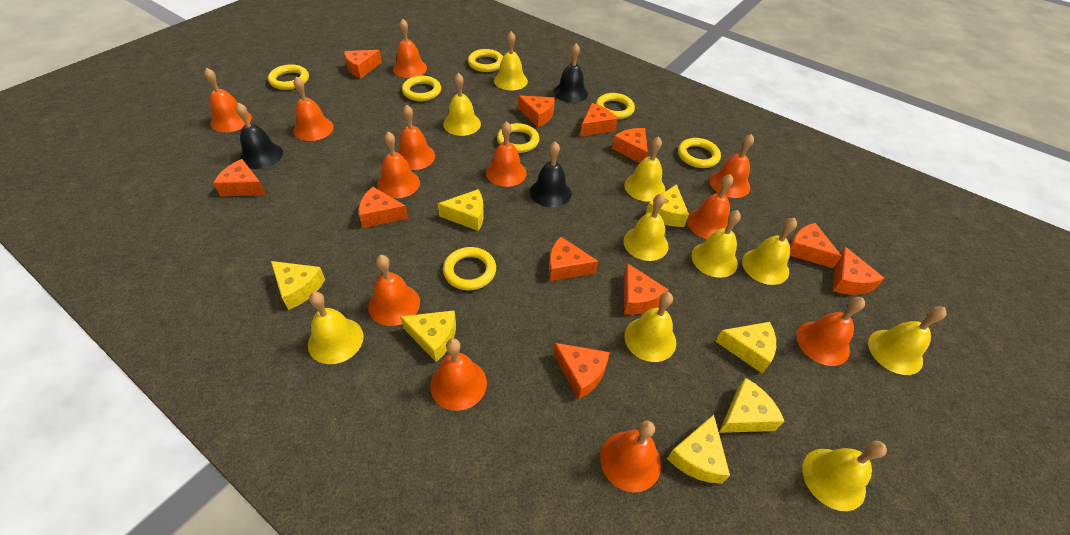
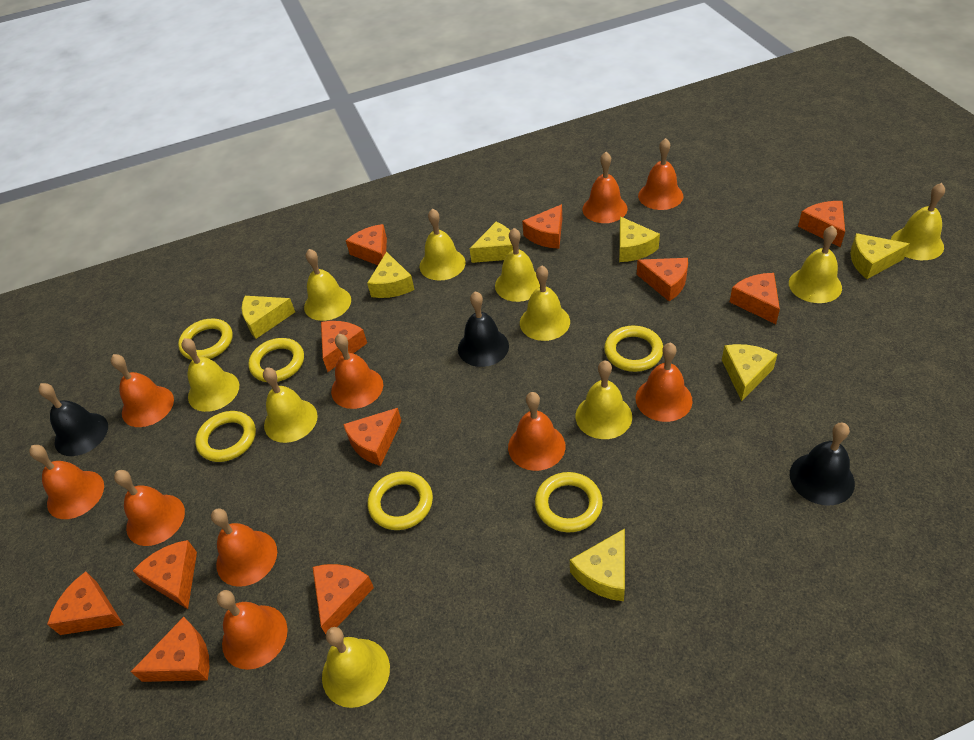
orange bell: [204,67,252,132] [293,76,334,141] [368,255,420,326] [377,132,420,198] [393,19,427,78] [397,105,435,170] [430,338,487,411] [486,121,527,187] [600,420,661,492] [687,174,733,239] [710,134,754,198] [796,297,865,366] = 12 -> [29,445,104,519] [111,354,174,427] [114,470,185,546] [211,508,277,587] [217,590,288,670] [331,334,383,409] [508,392,565,471] [583,152,628,223] [636,343,693,422] [638,138,683,210] = 10
yellow ring: [268,64,309,90] [402,76,441,101] [443,247,496,290] [468,49,503,72] [497,123,539,153] [596,93,635,119] [678,138,721,168] = 7 -> [178,319,233,360] [195,411,256,462] [248,338,304,382] [368,471,433,530] [535,472,603,532] [604,326,663,372] = 6

